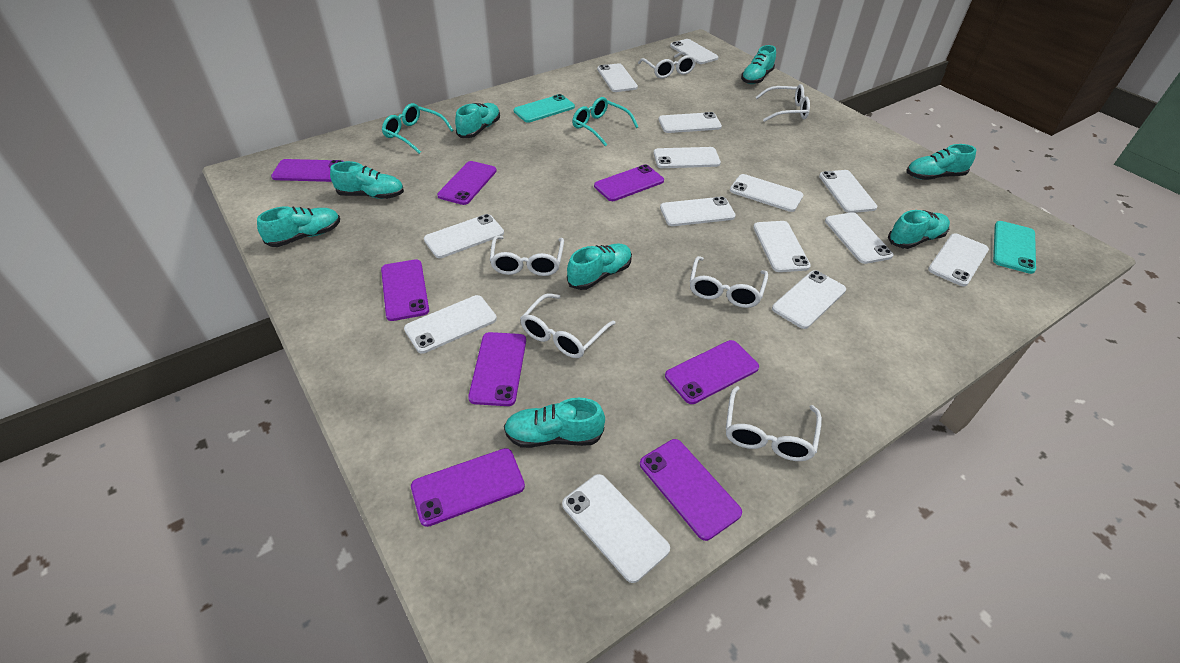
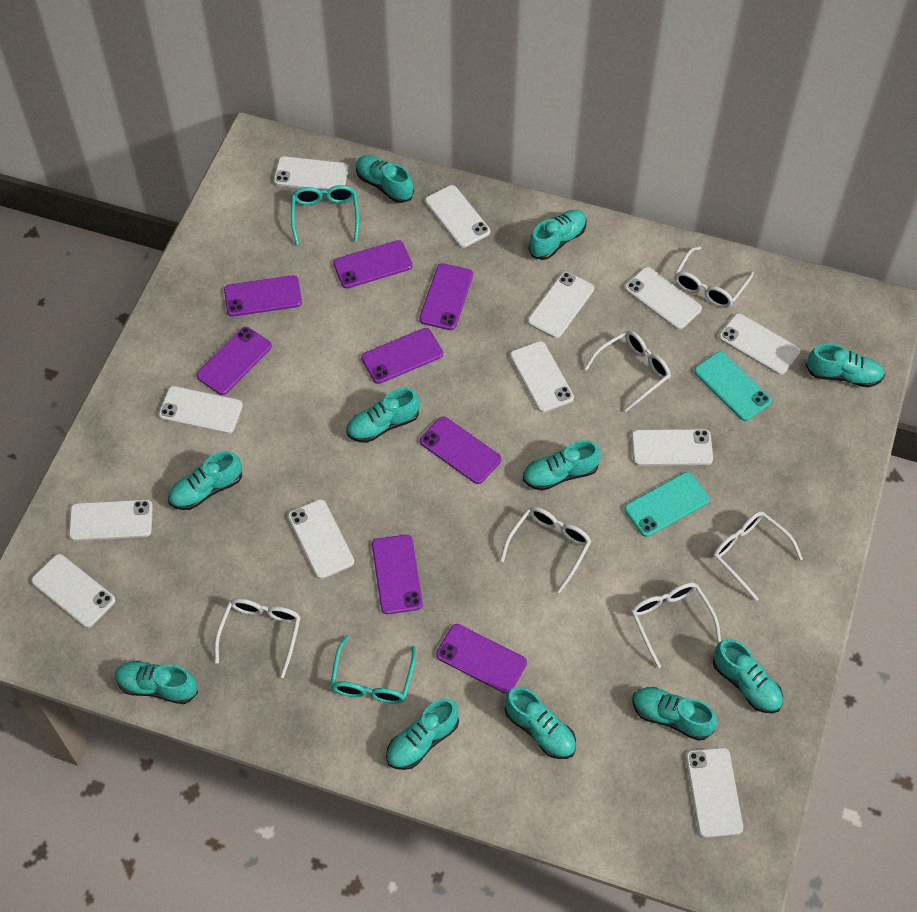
turquoise shoe: [257,207,340,247] [330,161,404,199] [455,103,500,138] [504,398,605,448] [567,243,632,290] [741,45,776,84] [888,210,950,249] [906,144,977,180] = 8 -> [115,661,198,704] [168,451,242,510] [347,388,420,443] [356,155,414,203] [386,698,459,770] [505,687,576,759] [523,440,601,491] [529,210,586,260] [632,687,717,741] [712,639,783,714] [806,343,885,388] = 11
white phone: [404,295,497,353] [424,214,504,258] [562,474,670,583] [597,63,638,92] [654,147,721,168] [659,112,722,133] [660,196,736,226] [670,39,718,64] [730,174,803,212] [753,221,811,272] [772,270,846,329] [819,170,877,213] [825,212,893,264] [928,233,989,286] = 14 -> [31,554,116,628] [69,499,153,541] [159,386,243,434] [274,156,349,190] [288,499,354,579] [425,185,490,248] [510,341,574,412] [528,272,594,338] [625,267,702,330] [631,429,713,466] [686,747,743,838] [719,313,800,375] = 12

